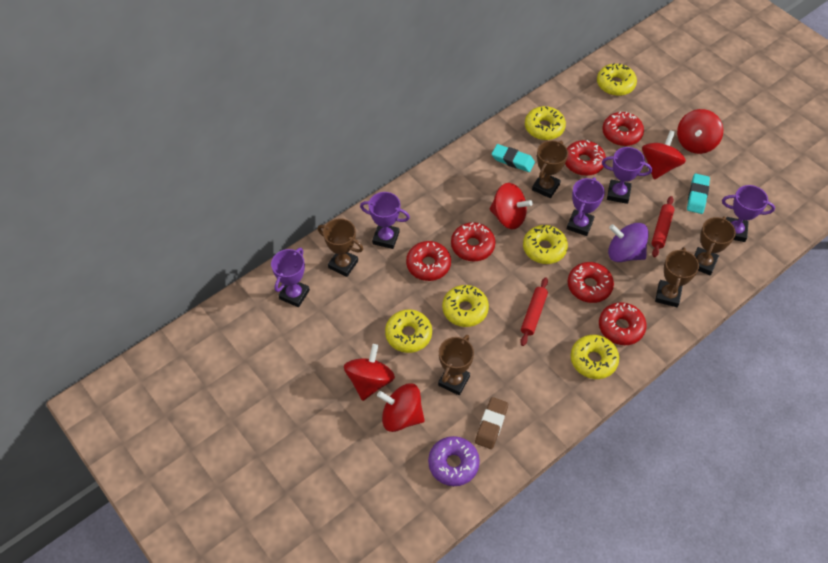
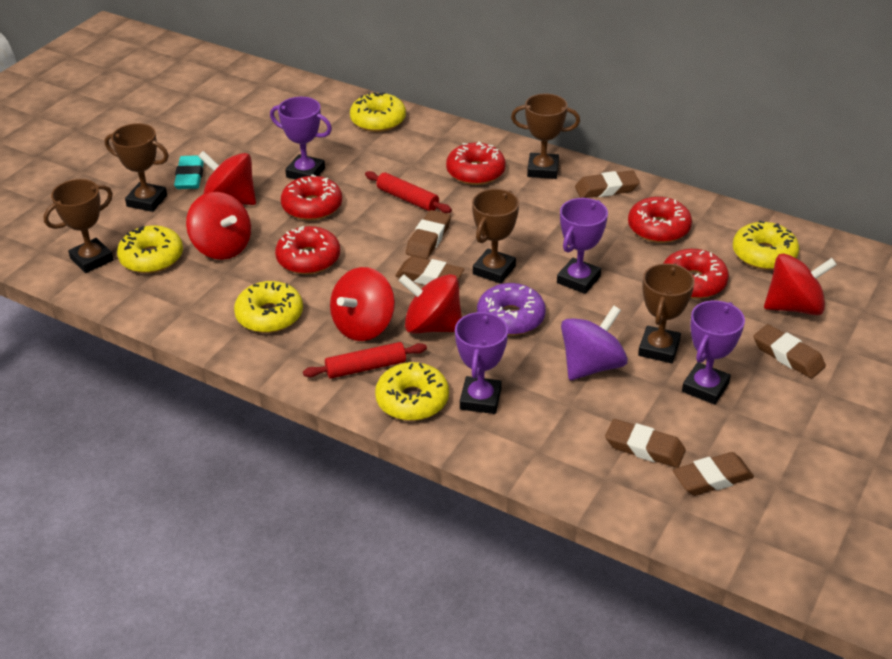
brown eraser: [475,397,508,449] = 1 -> [395,256,464,285] [406,210,451,259] [575,170,640,198] [605,419,686,468] [673,452,754,496] [754,324,826,379] = 6
purple trophy: [271,248,310,307] [360,192,410,249] [567,177,605,236] [602,147,652,204] [722,185,775,242] = 5 -> [270,97,332,180] [455,311,508,414] [557,198,608,294] [682,301,745,404] = 4
red donut: [406,241,451,281] [451,222,496,261] [565,140,606,176] [568,262,614,303] [599,302,647,345] [602,111,644,146] = 6 -> [275,226,340,274] [281,174,342,220] [446,142,506,185] [628,197,692,243] [664,249,729,299] = 5
turquoise eraser: [492,144,535,172] [687,174,710,214] = 2 -> [174,155,204,189] = 1
yellow donut: [385,309,432,353] [442,285,489,327] [523,225,568,264] [525,106,566,140] [570,335,619,379] [597,63,637,96] = 6 -> [117,225,183,273] [234,281,303,333] [350,92,406,132] [375,362,449,421] [733,220,799,270] = 5

